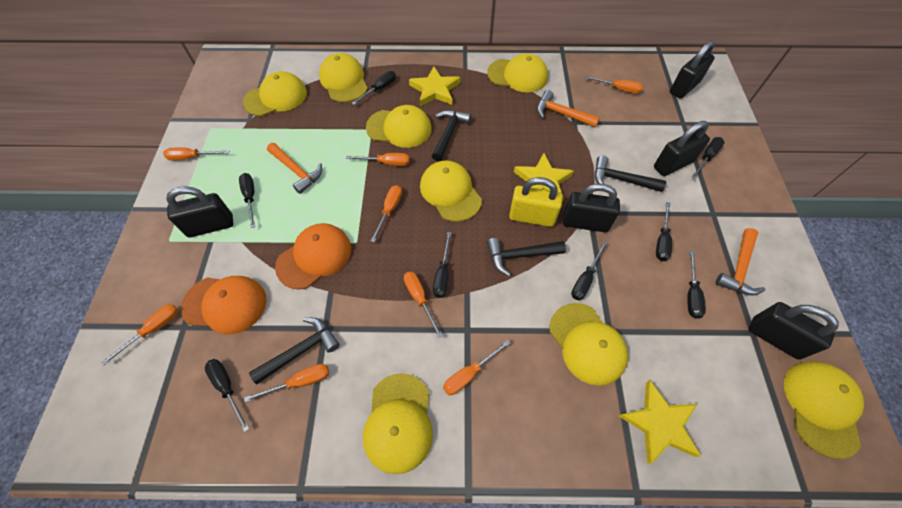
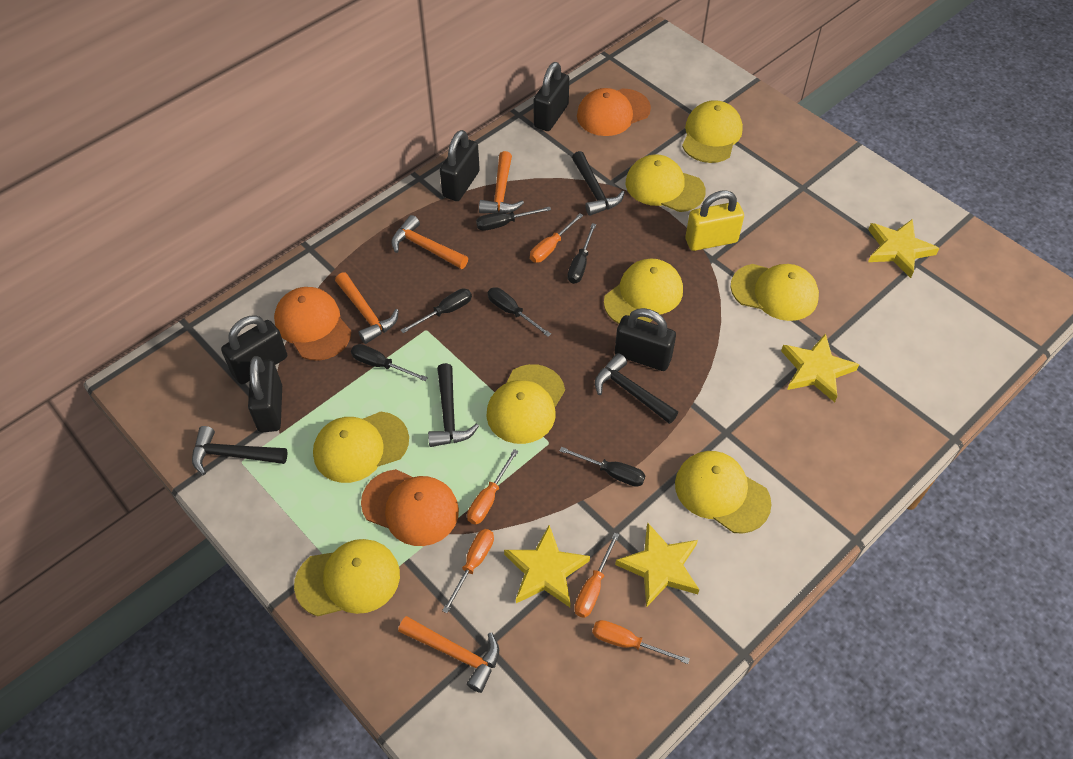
black screwdriver: [205,359,249,432] [239,173,255,228] [352,71,396,105] [433,232,451,298] [571,241,607,300] [656,202,672,261] [687,250,706,319] [692,137,725,179] = 8 -> [351,344,428,381] [401,289,472,333] [476,207,551,231] [488,287,551,337] [559,447,645,487] [568,223,596,284] = 6
orange cap: [181,276,266,334] [275,223,351,289] = 2 -> [274,287,351,361] [361,469,459,546] [577,88,651,136] = 3
orange hammer: [267,143,322,194] [537,90,600,127] [716,228,765,295] = 3 -> [335,273,399,344] [391,215,468,269] [398,616,499,693] [479,151,524,213] = 4
orange screwdriver: [101,304,178,366] [163,147,229,161] [244,364,329,402] [346,153,410,166] [371,185,402,242] [404,271,443,338] [443,339,510,395] [585,76,643,93] = 8 -> [442,529,494,613] [467,449,518,525] [530,213,583,263] [574,532,619,618] [592,620,690,664] = 5
yellow star: [409,66,460,106] [514,153,574,201] [619,381,701,464] = 3 -> [504,525,590,607] [615,523,699,607] [781,333,859,402] [868,219,939,278] = 4

